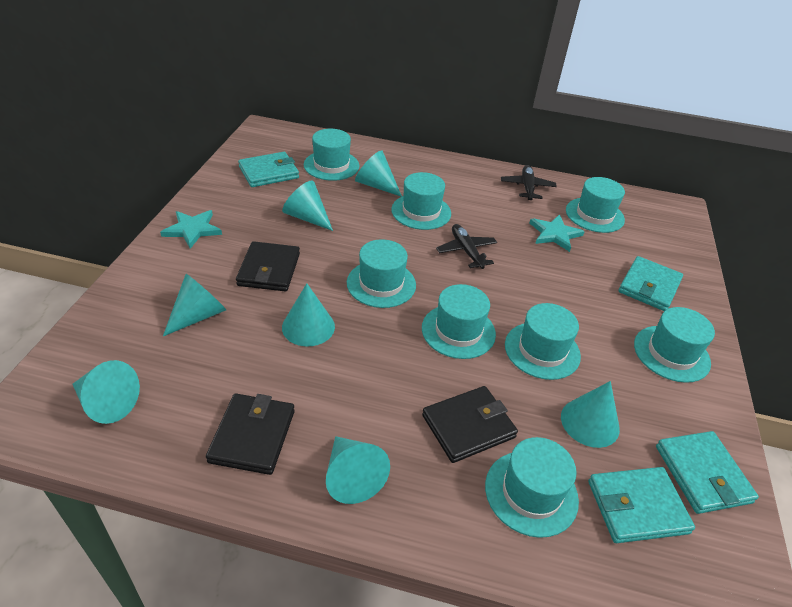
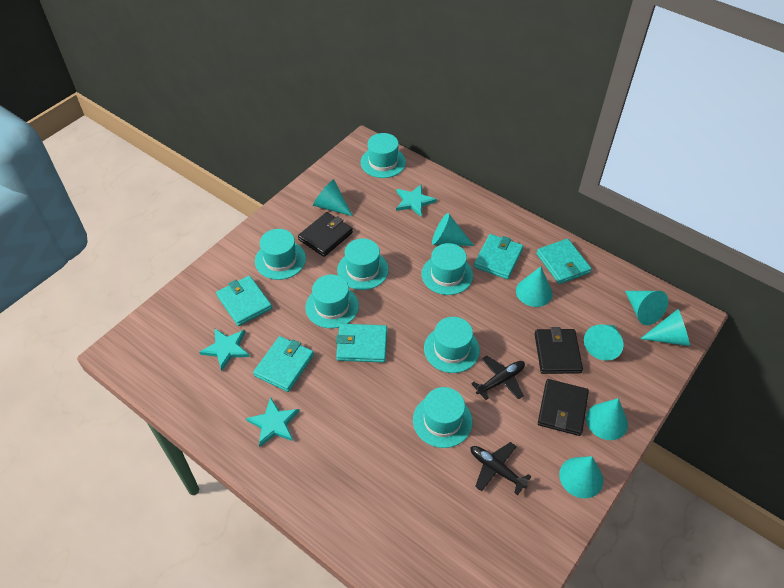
turquoise cone: [73,360,140,424] [163,274,226,336] [282,180,333,231] [282,283,335,346] [326,436,390,504] [355,150,402,197] [561,381,620,448] = 7 -> [313,179,353,216] [432,213,474,246] [516,266,553,307] [559,456,603,498] [584,325,624,361] [586,398,628,440] [625,291,668,325] [640,309,690,346] = 8
turquoise hat: [304,129,359,181] [347,239,416,308] [391,172,451,230] [422,284,496,359] [485,437,579,538] [505,303,581,380] [566,177,625,233] [634,307,715,383] = 8 -> [255,229,306,280] [305,275,359,328] [337,238,389,290] [360,133,406,178] [413,387,472,448] [421,243,473,295] [424,317,480,373] = 7
turquoise star: [160,210,222,249] [529,214,585,252] = 2 -> [199,329,250,371] [246,397,300,447] [396,184,437,217] = 3
turquoise wallet: [238,152,299,187] [588,467,695,543] [618,256,683,311] [656,431,759,514] = 4 -> [216,275,272,326] [253,336,314,392] [336,324,387,363] [474,234,523,279] [536,239,592,284] = 5

